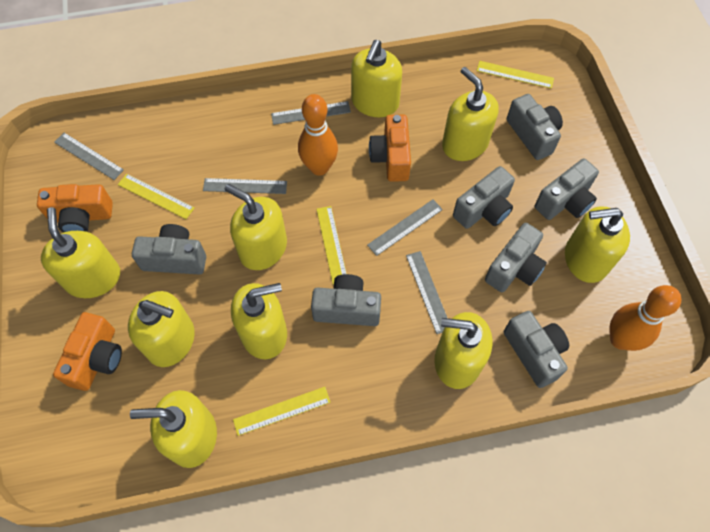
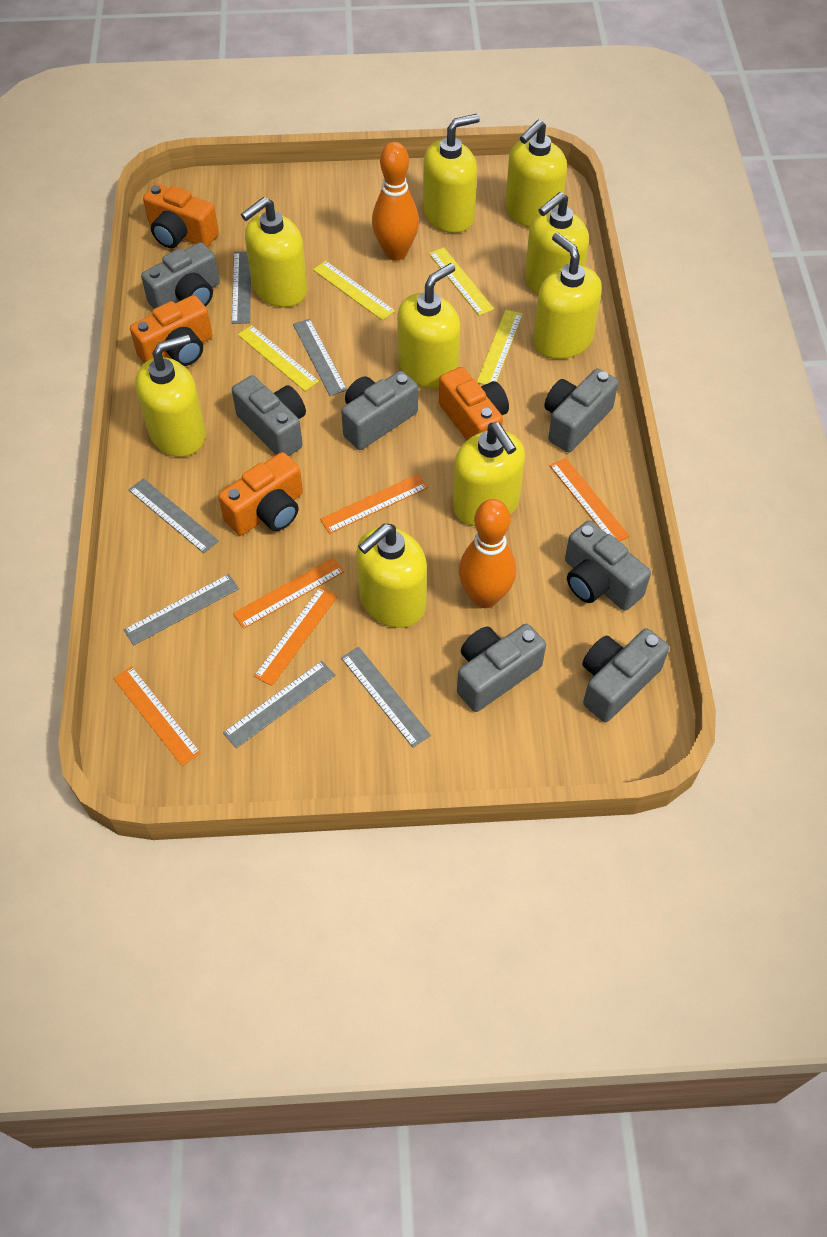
grey ruler: [54,133,124,180] [203,178,287,194] [271,101,351,125] [367,199,443,256] [406,251,447,334] = 5 -> [124,574,239,646] [129,478,219,553] [223,661,336,748] [232,251,251,324] [293,319,347,396] [341,647,431,747] = 6
orange camera: [37,184,113,233] [53,312,122,391] [369,114,411,182] = 3 -> [130,295,212,366] [143,183,219,248] [218,452,303,535] [439,367,509,440] = 4
orange ruler: none = 0 -> [113,666,201,766] [233,557,344,629] [254,587,338,686] [320,474,428,534] [550,458,630,541] = 5

